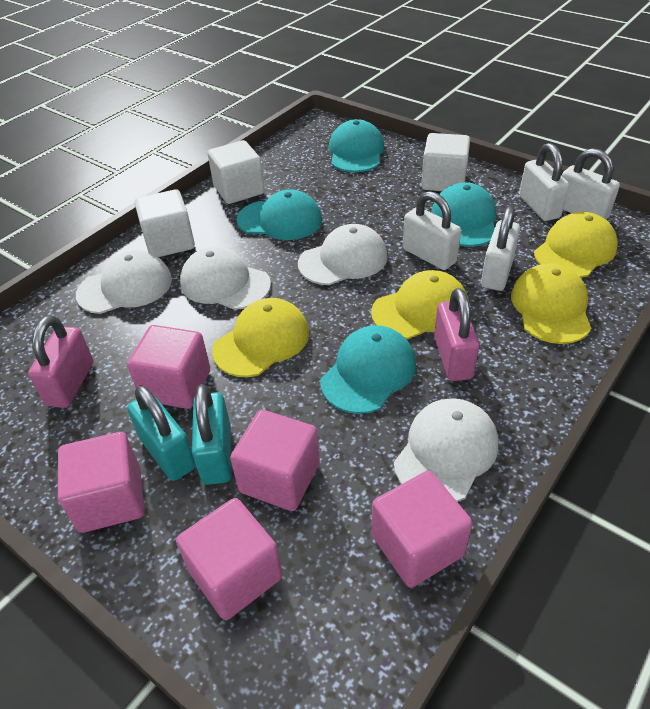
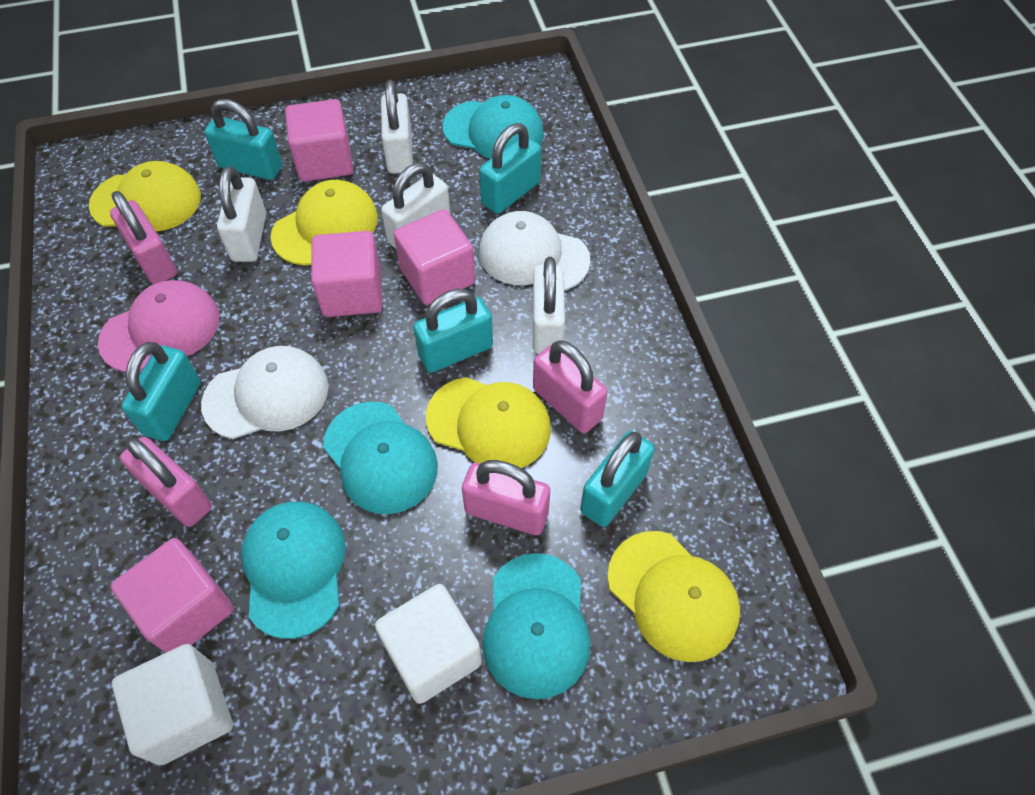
pink cap: none = 0 -> [98,280,220,373] = 1
pink cube: [58,432,144,533] [127,325,210,409] [176,498,282,620] [230,410,320,511] [372,471,473,588] = 5 -> [111,538,234,653] [285,99,353,182] [311,231,382,317] [394,209,475,305] = 4
pink padlock: [28,315,93,408] [434,288,480,381] = 2 -> [110,191,177,284] [120,437,212,527] [462,460,550,535] [533,340,608,433] = 4
turquoise padlock: [127,386,196,481] [192,384,231,485] = 2 -> [121,342,201,441] [204,99,282,180] [413,289,493,373] [479,123,542,214] [580,431,655,527] = 5
white cap: [76,250,172,314] [180,247,271,310] [298,224,388,285] [394,398,498,502] = 4 -> [201,346,328,439] [479,211,590,291] = 2
white cube: [134,189,195,257] [208,140,264,204] [421,133,470,191] = 3 -> [112,644,233,765] [375,584,482,704] = 2

